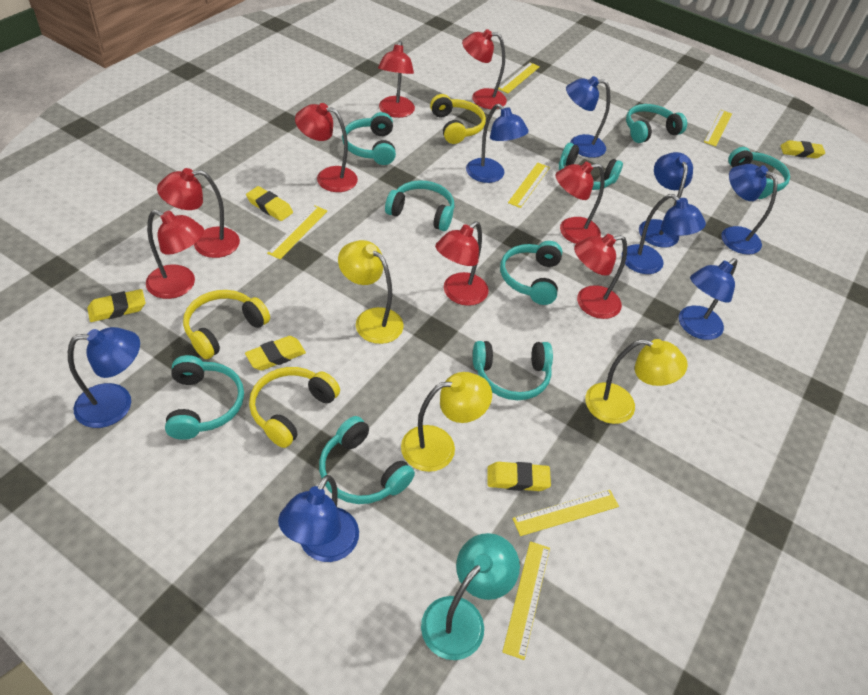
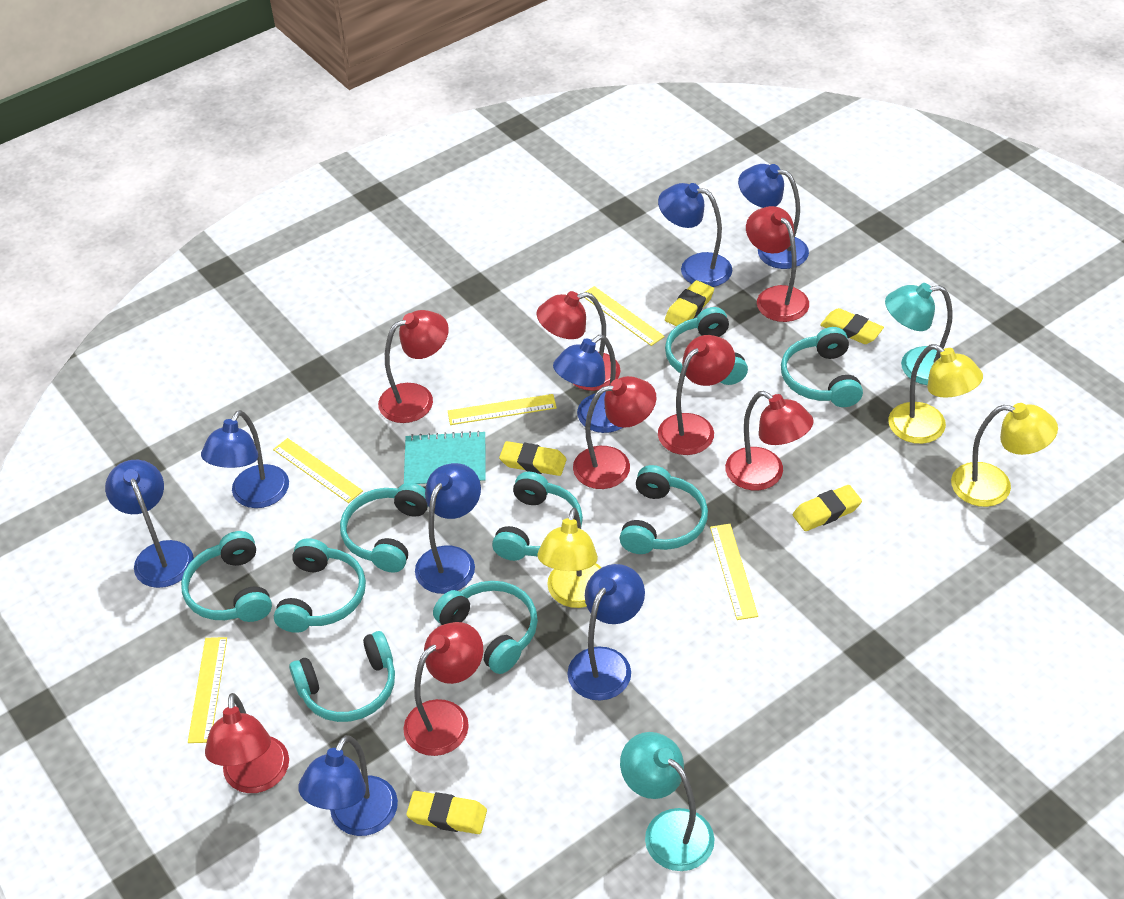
turquoise lamp: [421,533,520,660] = 1 -> [620,732,714,871] [885,283,953,385] = 2
turquoise notebook: none = 0 -> [404,431,486,487] = 1
yellow headphones: [183,290,270,359] [249,367,340,448] [430,94,486,144] = 3 -> none = 0
yellow ruler: [267,206,327,259] [498,62,540,93] [502,541,550,660] [508,163,550,208] [512,490,619,536] [704,110,732,146] = 6 -> [188,637,227,743] [273,438,363,503] [448,394,557,425] [585,286,665,346] [710,524,758,620] = 5

